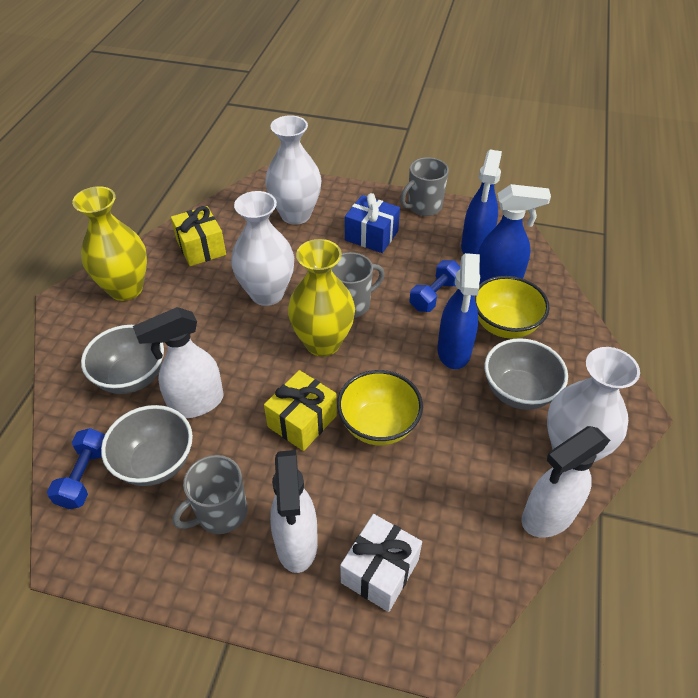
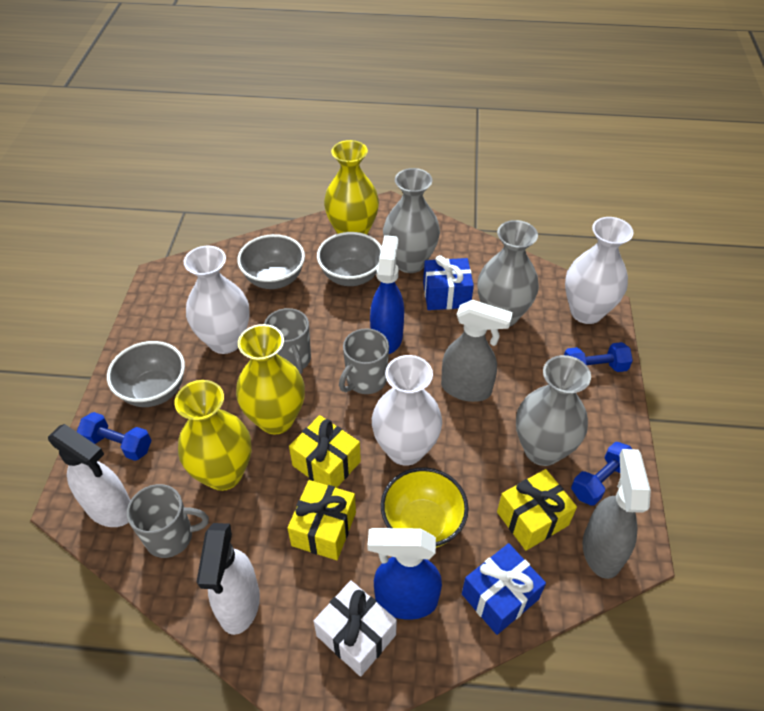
blue dumbbell: [47,428,105,509] [409,260,460,312] = 2 -> [77,412,152,461] [564,342,633,372] [571,442,632,506] = 3
blue gift: [345,193,400,253] = 1 -> [423,255,474,310] [462,543,546,635] = 2
blue spray bottle: [437,253,480,369] [461,150,502,254] [478,184,551,285] = 3 -> [367,528,442,620] [370,235,404,354] = 2
grey spray bottle: none = 0 -> [441,300,513,402] [582,449,651,579] = 2
grey vase: none = 0 -> [383,168,440,273] [478,220,539,327] [516,355,591,466] = 3
white spray bottle: [133,307,224,418] [270,450,318,573] [522,426,610,537] = 3 -> [48,424,130,527] [197,523,260,635] = 2
yellow bowl: [337,370,423,446] [474,276,550,339] = 2 -> [381,467,469,548] = 1
yellow gift: [171,206,226,266] [264,370,337,451] = 2 -> [287,480,356,560] [289,415,361,488] [497,469,577,551] = 3
yellow vase: [72,186,147,301] [288,239,355,357] = 2 -> [174,380,252,491] [236,324,305,435] [324,140,379,235] = 3

